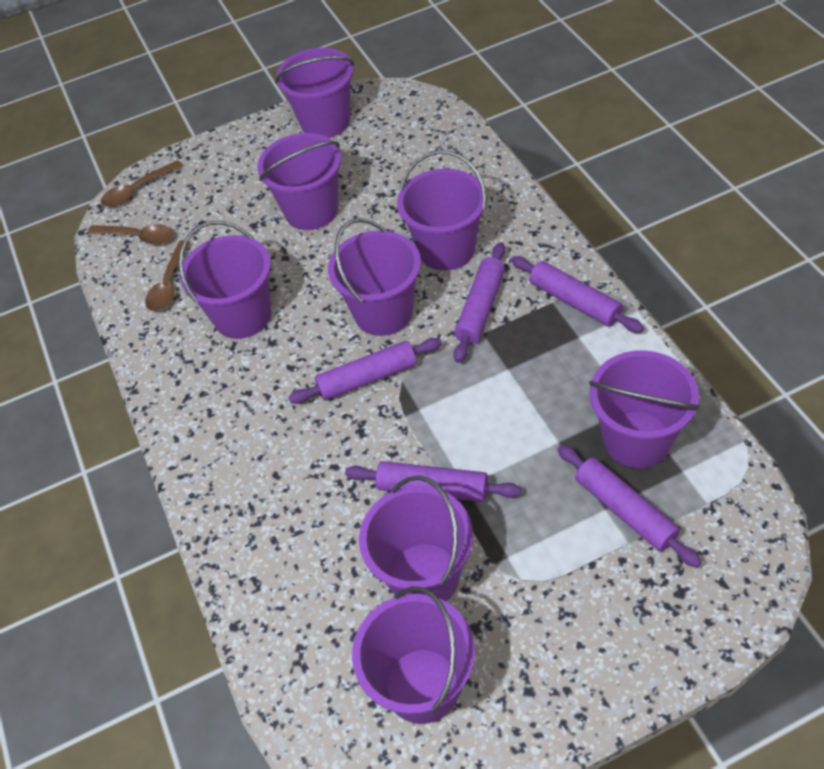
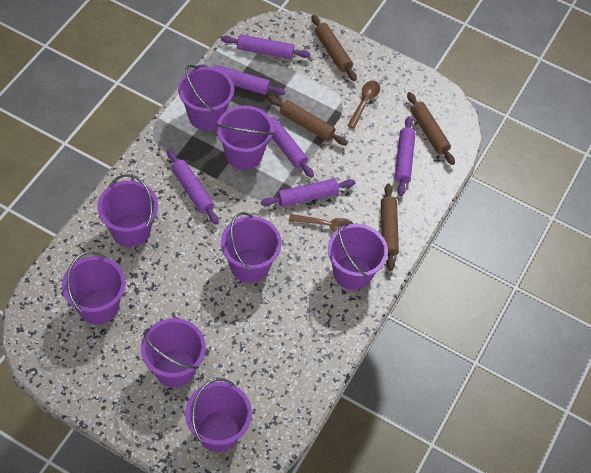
brown rolling pin: none = 0 -> [268,96,348,145] [311,15,357,81] [381,183,399,271] [407,92,455,165] = 4
brown spoon: [88,224,174,245] [101,160,183,207] [145,240,190,311] = 3 -> [289,214,354,232] [347,81,380,129] = 2
purple rolling pin: [288,338,442,404] [345,461,521,502] [454,242,505,363] [511,256,644,333] [558,445,702,568] = 5 -> [167,150,219,225] [197,65,286,95] [221,34,311,59] [259,108,314,178] [261,179,355,207] [395,116,415,196] = 6

